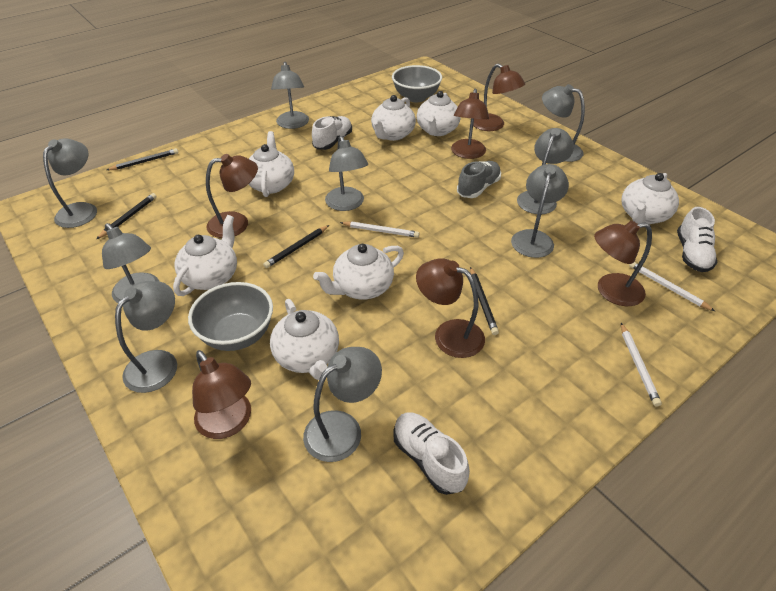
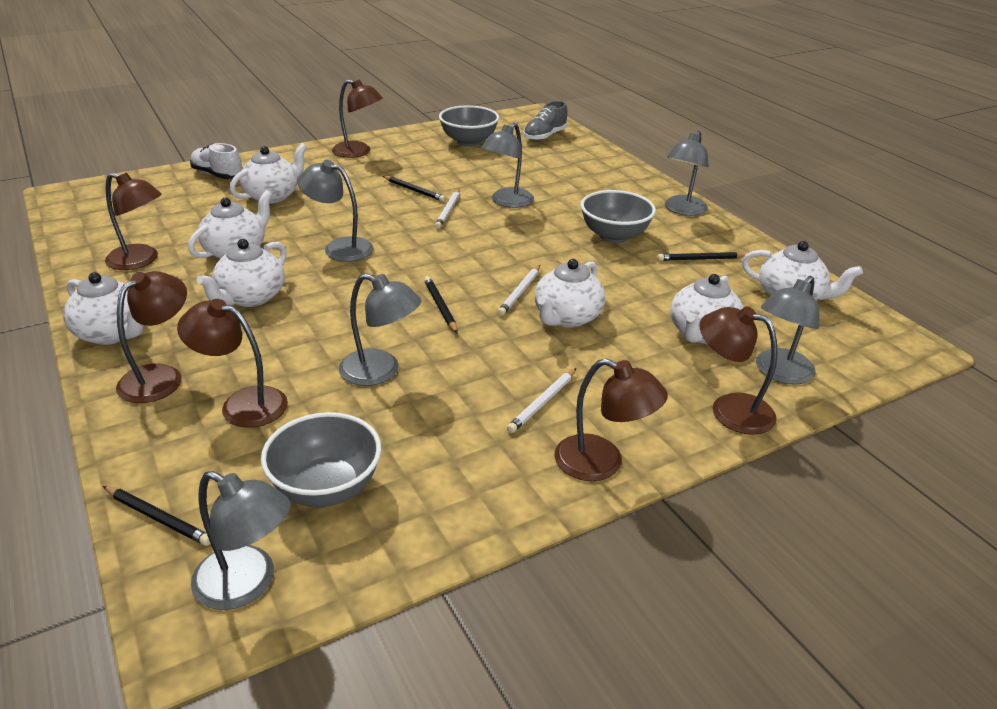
grey bowl: [188,282,273,351] [392,65,442,102] = 2 -> [261,412,381,507] [439,105,499,147] [580,190,656,243] = 3
grey lamp: [43,138,97,228] [102,223,159,303] [115,281,177,393] [271,62,309,129] [303,347,382,462] [325,136,368,211] [511,164,569,258] [517,128,574,214] [542,84,585,162] = 9 -> [191,471,291,610] [297,160,373,262] [339,273,421,386] [481,123,534,208] [665,131,709,216] [756,276,819,385] = 6
white shoe: [312,116,352,150] [393,413,470,495] [677,207,717,272] = 3 -> [190,143,242,179] = 1

